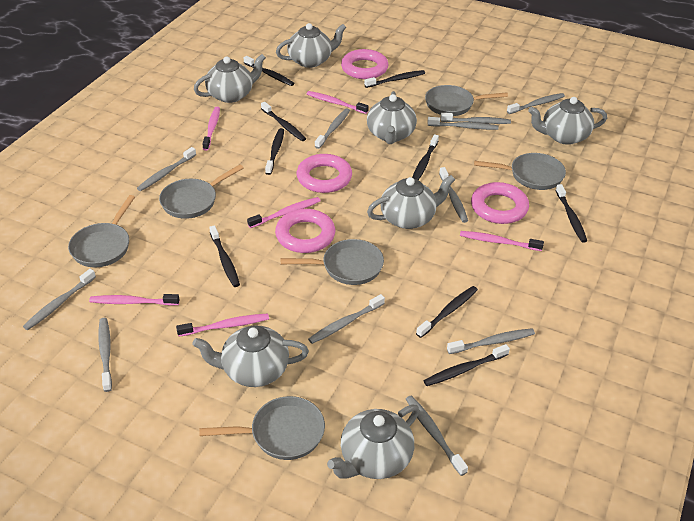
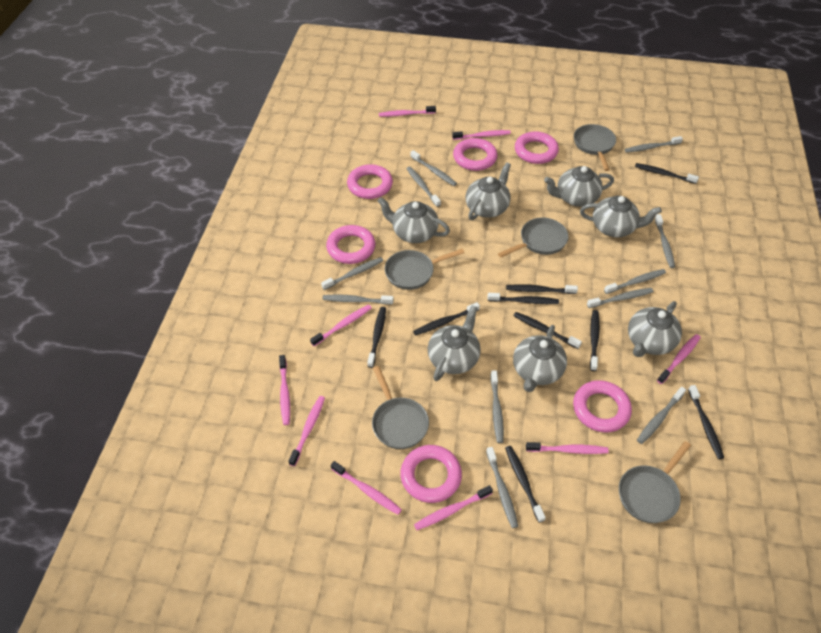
grey pan: [68,195,135,267] [159,164,244,219] [200,396,325,460] [281,239,384,285] [425,85,508,116] [474,153,566,190] = 6 -> [372,366,429,449] [385,249,464,290] [498,218,568,257] [574,124,616,171] [619,441,691,523] = 5
pink ring: [275,209,335,253] [297,154,352,193] [341,49,388,79] [471,182,529,224] = 4 -> [326,225,375,264] [347,164,393,199] [400,445,462,503] [453,138,497,171] [515,131,559,164] [573,380,632,432] = 6
pink toothbrush: [89,294,180,306] [176,314,269,336] [202,107,220,151] [247,197,321,228] [307,91,369,114] [460,231,544,251] = 6 -> [279,355,290,425] [288,396,325,466] [310,305,372,346] [331,461,402,515] [379,106,436,117] [414,485,493,530] [452,130,511,140] [526,442,609,454] [657,334,701,384] = 9

